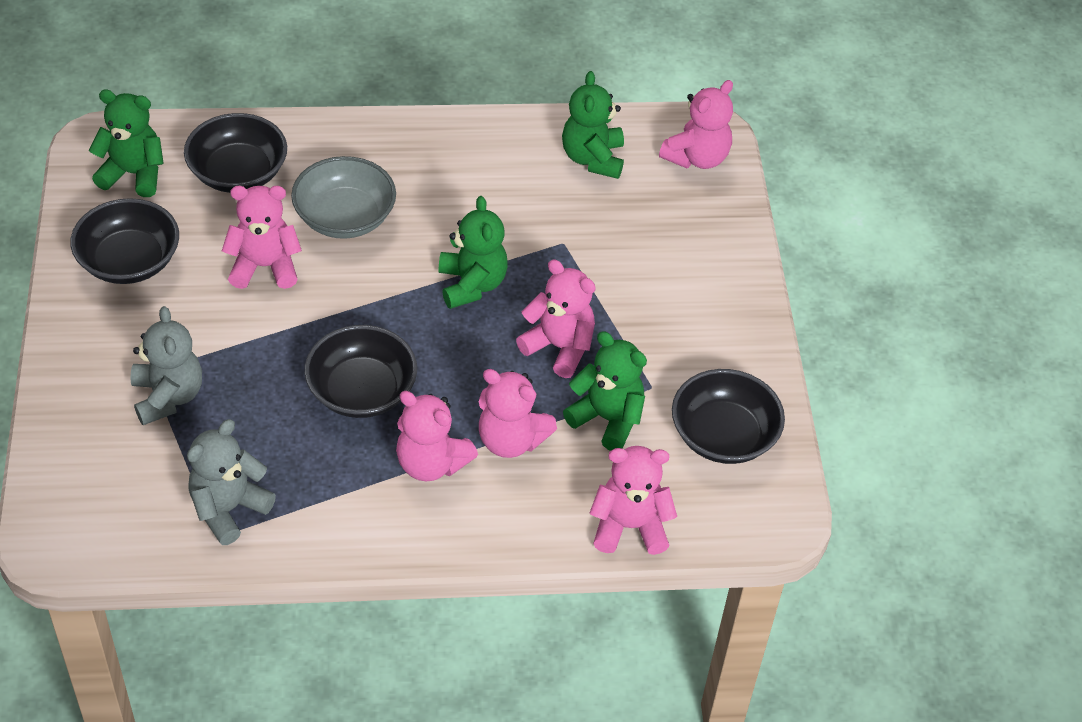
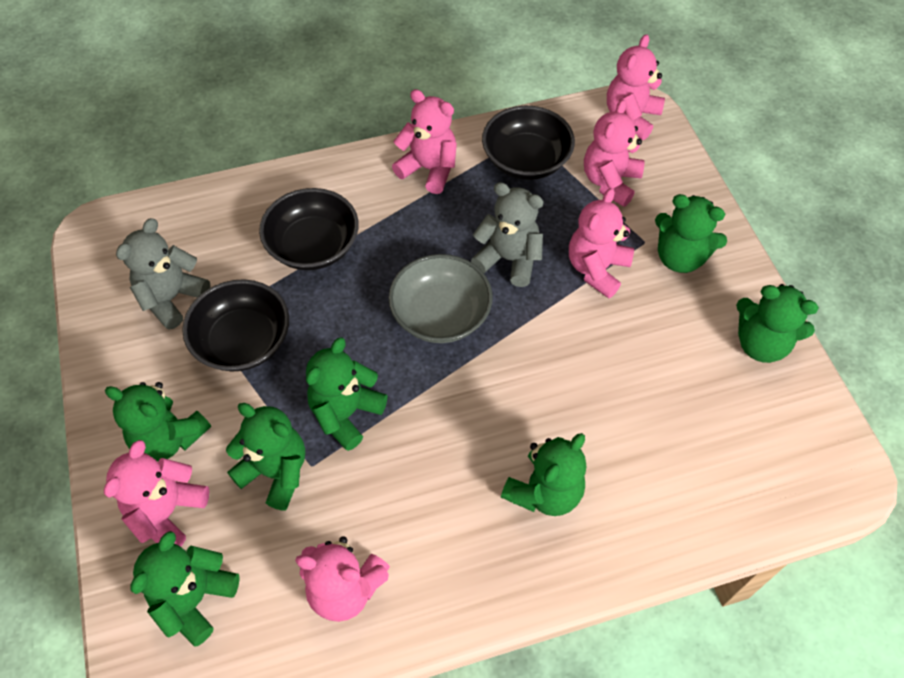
black bowl: [70,198,179,284] [184,113,287,193] [304,325,417,418] [672,369,785,464] = 4 -> [182,279,289,371] [259,188,359,270] [482,106,575,180] = 3
green teddy bear: [89,89,164,197] [438,196,508,309] [562,71,624,179] [563,331,647,451] = 4 -> [105,382,211,461] [130,531,240,646] [226,403,305,510] [306,337,387,451] [501,433,586,516] [655,194,727,273] [736,284,819,363] = 7

